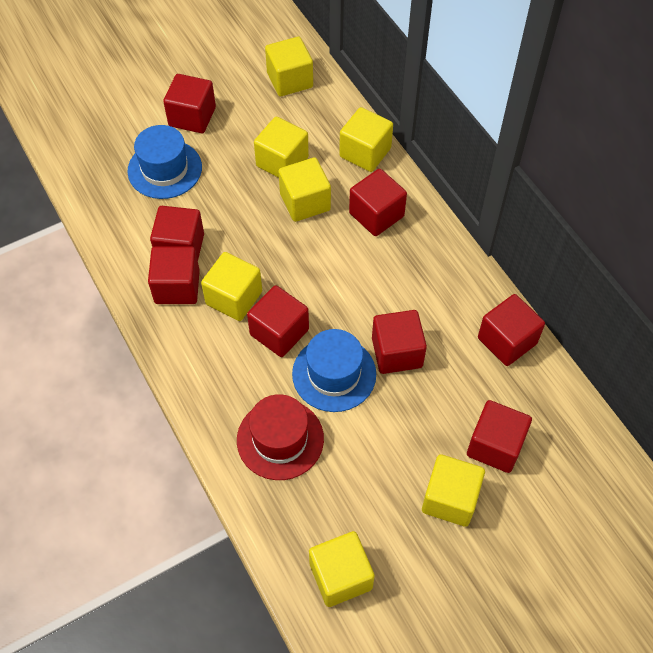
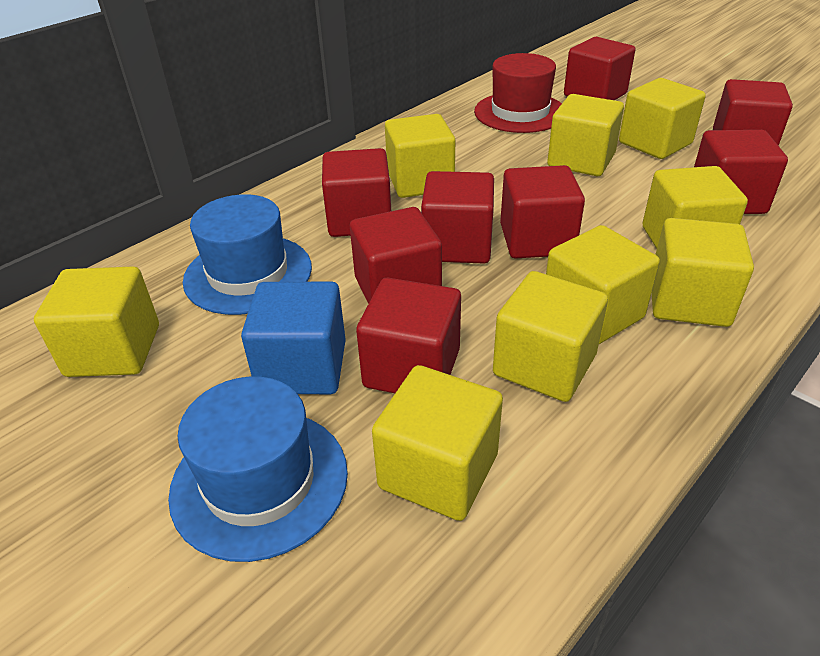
blue cube: none = 0 -> [241,282,346,394] = 1
yellow cube: [201,252,262,321] [254,117,309,178] [265,36,313,97] [278,157,331,222] [309,531,375,607] [339,107,393,172] [422,454,485,527] = 7 -> [34,266,159,377] [372,365,503,521] [385,114,455,198] [493,271,608,402] [546,225,660,344] [547,94,624,176] [619,78,706,159] [643,166,748,249] [652,218,754,327] = 9

